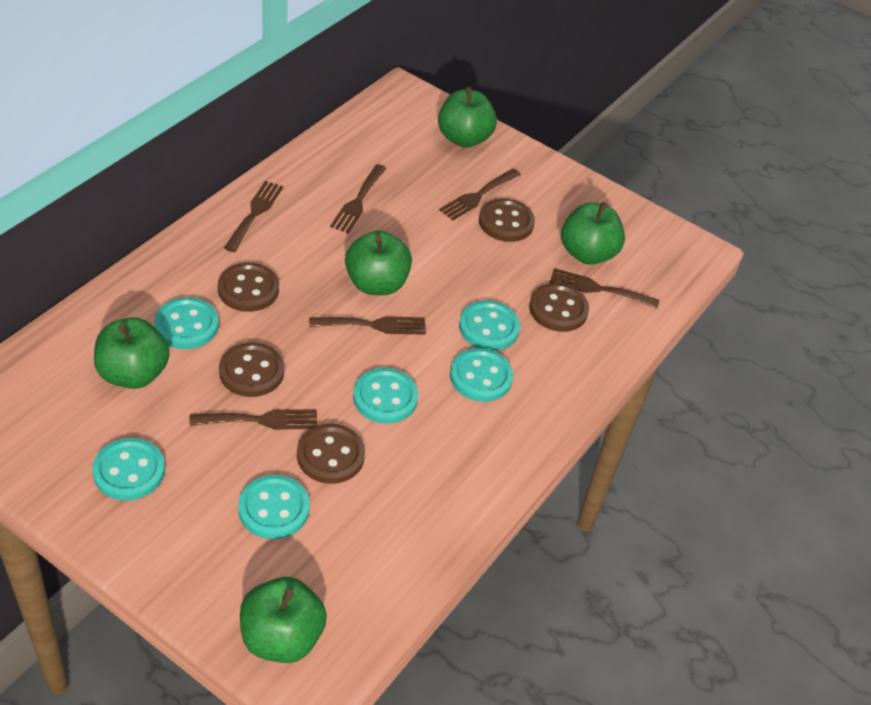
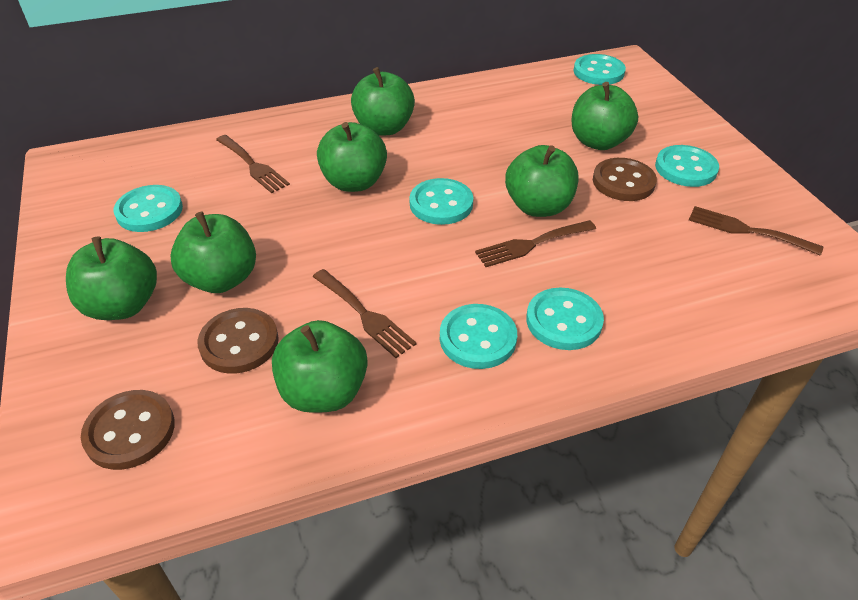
brown button: [218,263,279,312] [219,342,284,397] [297,424,365,484] [479,198,535,242] [529,283,589,332] = 5 -> [81,390,175,470] [197,308,279,374] [593,158,657,201] = 3
brown fork: [189,409,317,430] [224,181,283,252] [309,316,426,335] [330,164,386,233] [439,169,521,221] [549,268,659,308] = 6 -> [216,135,290,193] [313,269,417,358] [475,220,596,267] [689,206,823,256] = 4
green apple: [94,317,170,389] [240,577,327,663] [345,230,412,295] [438,87,497,148] [561,202,625,265] = 5 -> [66,236,157,320] [170,212,256,293] [272,320,368,413] [317,122,387,192] [351,67,415,135] [505,145,578,217] [571,82,638,150] = 7

